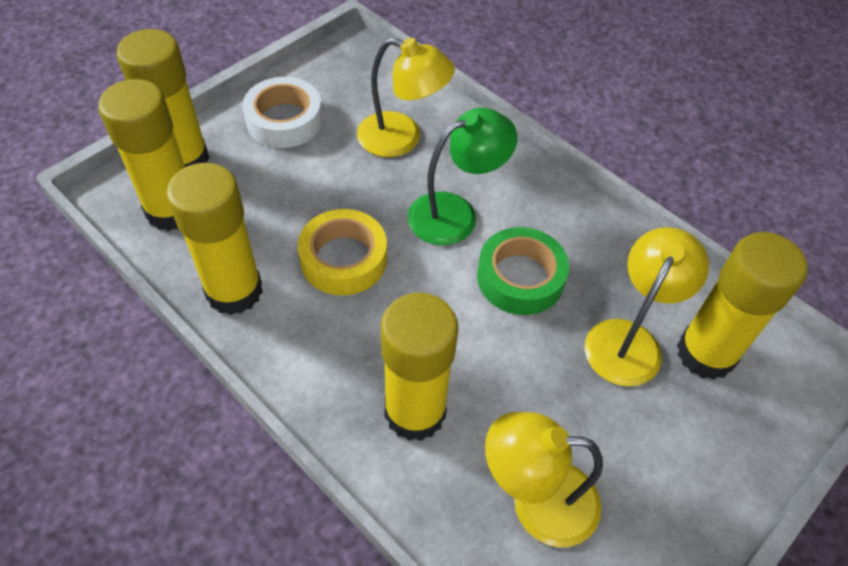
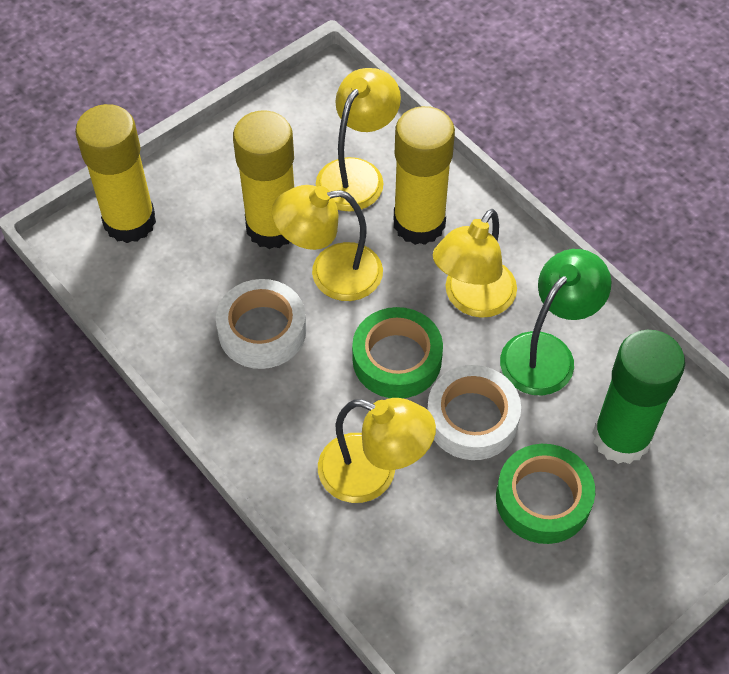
green glue stick: none = 0 -> [592,330,685,464] = 1
green tape: [477,227,569,315] = 1 -> [352,307,443,398] [496,444,595,544] = 2
white tape: [242,77,323,148] = 1 -> [216,279,306,369] [427,365,521,460] = 2
yellow glue stick: [98,79,185,231] [116,29,210,167] [167,163,263,315] [381,293,459,441] [677,232,808,380] = 5 -> [75,104,156,243] [233,110,294,249] [394,106,455,245] = 3
yellow lamp: [357,37,455,157] [485,412,603,547] [585,227,709,386] = 3 -> [272,185,383,301] [316,68,401,212] [318,398,436,503] [433,209,517,318] = 4
yellow tape: [298,209,387,296] = 1 -> none = 0

